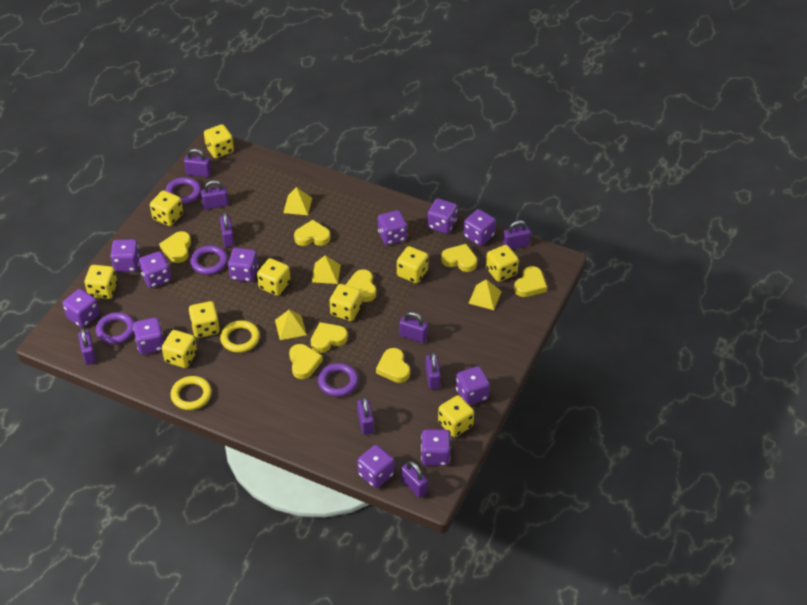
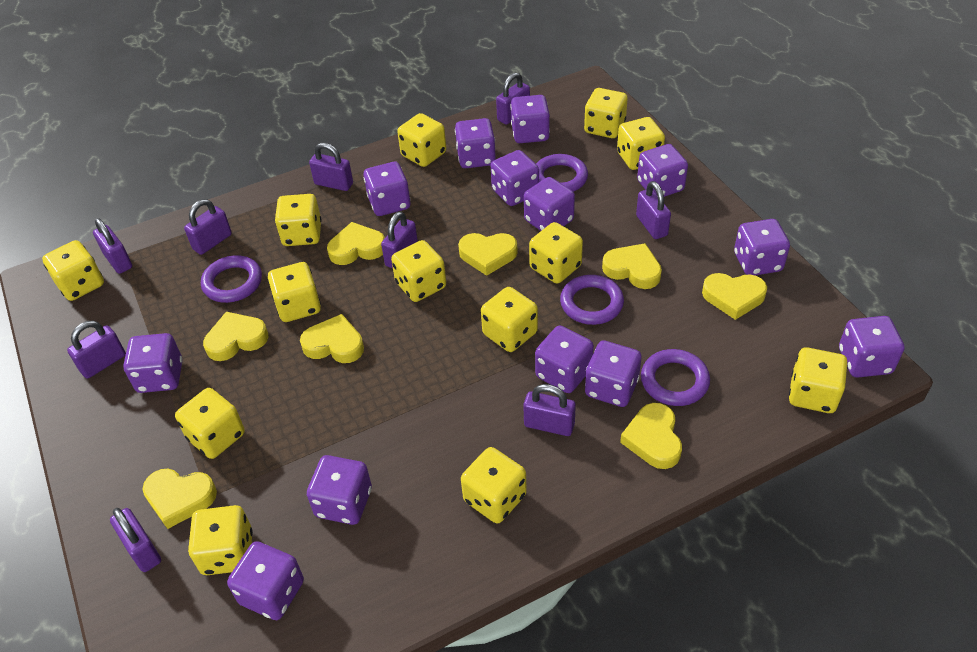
purple dice: [62,289,100,328] [110,239,140,272] [133,317,164,355] [139,251,171,288] [228,248,258,282] [357,445,395,488] [378,210,407,245] [421,429,451,466] [427,198,457,234] [456,366,490,405] [464,209,496,246] = 11 -> [123,333,182,393] [227,541,304,620] [307,455,372,525] [364,162,411,216] [455,118,496,168] [491,150,539,206] [510,95,550,143] [524,177,575,231] [535,325,594,393] [585,340,642,407] [637,144,688,197] [734,219,790,275] [839,316,905,378] = 13
yellow dice: [85,265,117,299] [150,190,183,226] [162,330,197,368] [189,301,220,338] [204,124,234,158] [257,258,290,296] [330,284,362,321] [397,246,429,283] [438,395,474,437] [486,245,519,282] = 10 -> [42,240,104,301] [175,388,245,459] [188,505,253,575] [268,262,321,322] [275,194,322,246] [391,240,446,302] [397,113,446,167] [461,447,527,523] [481,287,538,352] [529,222,583,284] [584,88,628,138] [617,117,665,170] [789,347,848,413] = 13
yellow pyramid: [275,310,307,340] [283,187,312,215] [312,255,341,284] [468,279,502,310] = 4 -> none = 0
yellow ring: [171,376,212,410] [220,320,260,353] = 2 -> none = 0

